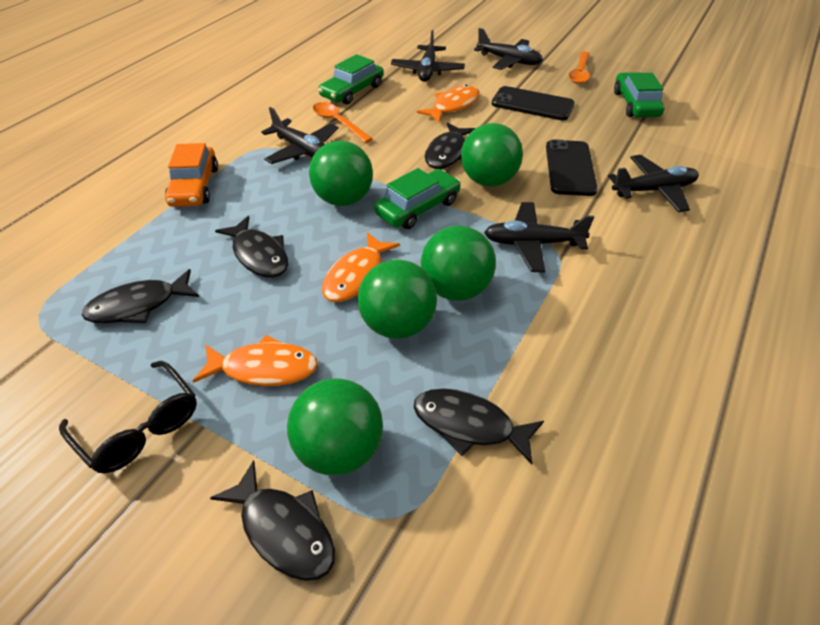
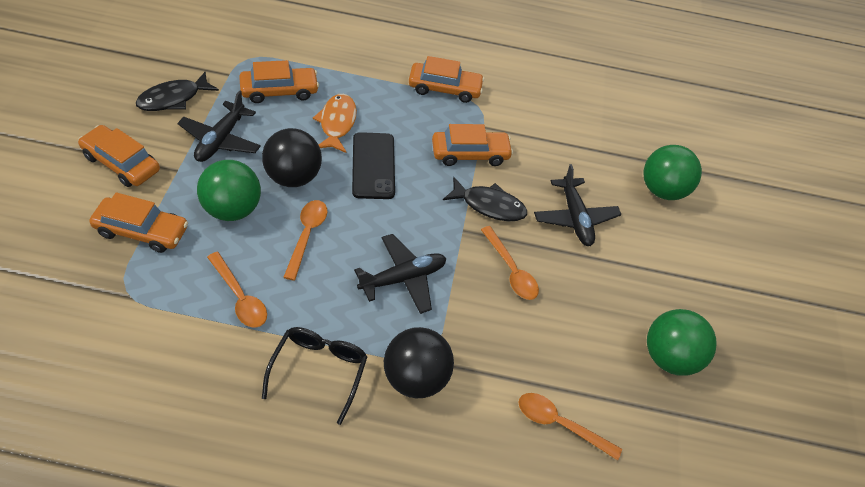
black ball: none = 0 -> [262,128,322,187] [384,327,454,399] = 2
black fish: [82,269,199,324] [210,460,335,581] [215,216,288,278] [414,388,544,465] [425,122,476,169] = 5 -> [136,72,219,111] [443,177,527,221] = 2
black phone: [492,86,575,121] [546,139,598,196] = 2 -> [352,132,395,199] = 1
black plane: [261,107,339,164] [391,30,465,82] [474,28,543,70] [484,202,594,272] [608,155,699,212] = 5 -> [177,90,261,162] [354,234,446,314] [534,164,622,246] = 3
green ball: [287,378,383,475] [309,141,373,206] [357,259,437,339] [421,226,496,301] [461,123,523,187] = 5 -> [197,160,261,221] [643,145,702,200] [647,309,717,376] = 3
green car: [318,54,384,105] [374,168,461,229] [614,72,664,117] = 3 -> none = 0
orange car: [165,143,218,207] = 1 -> [78,125,160,187] [89,192,188,253] [239,60,319,103] [409,56,484,103] [432,124,513,166] = 5
orange fish: [193,335,318,386] [322,232,400,302] [417,85,480,123] = 3 -> [313,94,357,153] = 1
orange spoon: [313,102,373,143] [569,51,590,84] = 2 -> [207,252,267,327] [283,200,328,281] [481,226,539,300] [518,393,622,460] = 4

